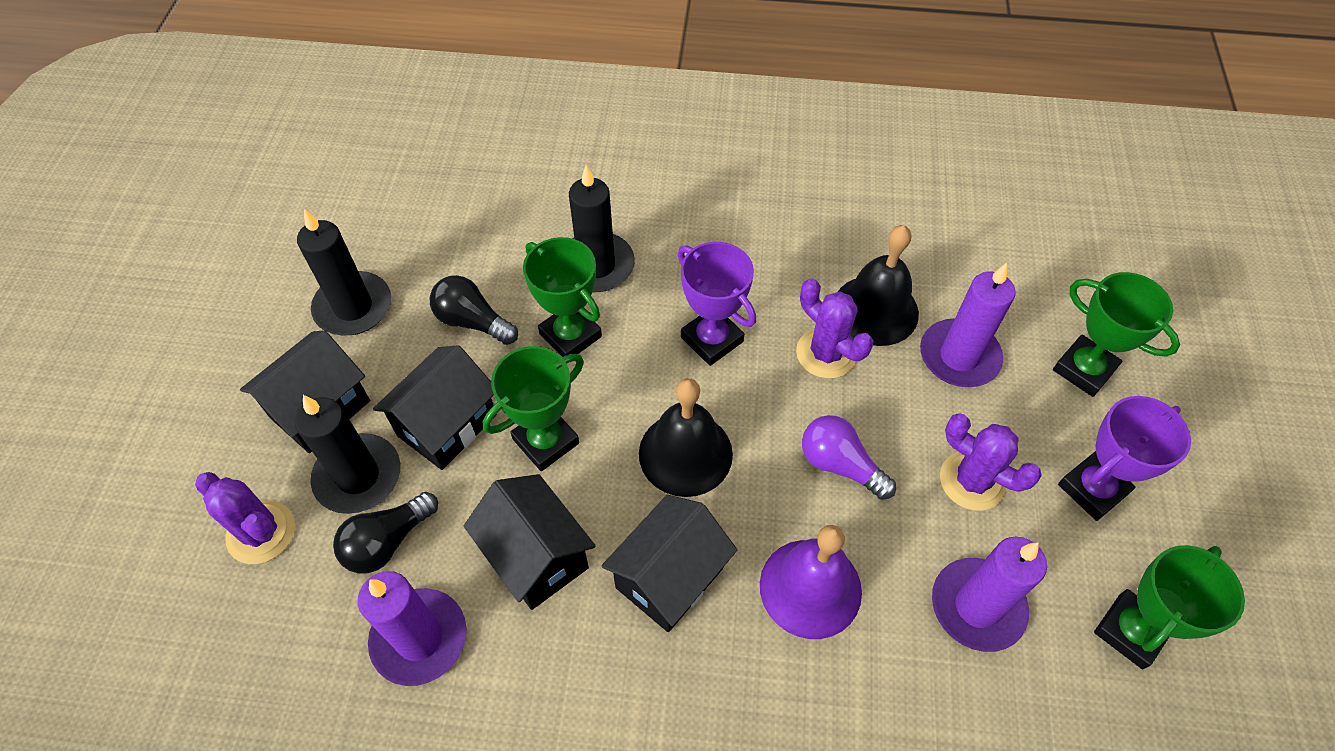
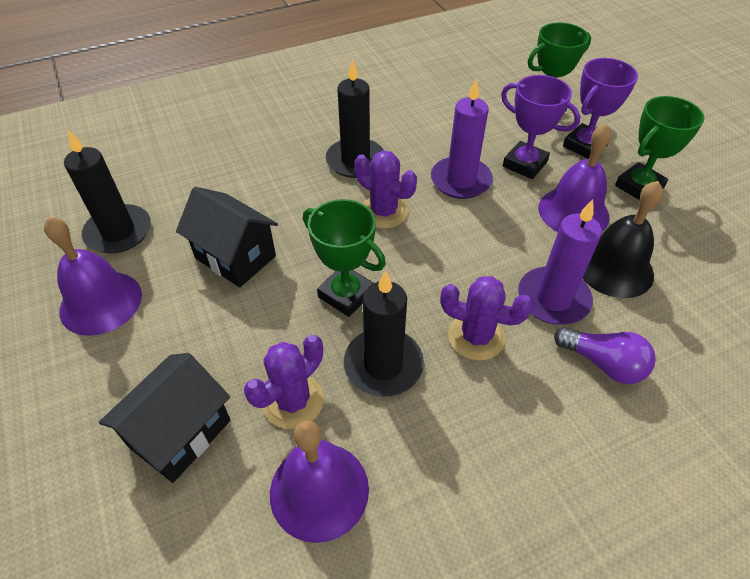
black bell: [639,378,733,497] [838,225,919,346] = 2 -> [583,181,663,298] = 1
black house: [240,330,370,453] [373,345,497,470] [464,474,596,610] [601,495,737,632] = 4 -> [99,353,231,483] [176,187,278,287] = 2
black light bulb: [333,492,438,574] [430,275,518,345] = 2 -> none = 0
green trophy: [483,346,584,471] [523,237,602,357] [1053,272,1180,397] [1094,545,1245,669] = 4 -> [303,199,386,317] [528,23,591,112] [615,96,704,200] = 3
purple bell: [760,525,862,639] = 1 -> [44,217,142,336] [270,420,369,543] [538,123,612,232] = 3
purple candle: [358,571,467,686] [920,263,1016,387] [932,537,1047,652] = 3 -> [431,78,493,199] [518,199,602,325] = 2

